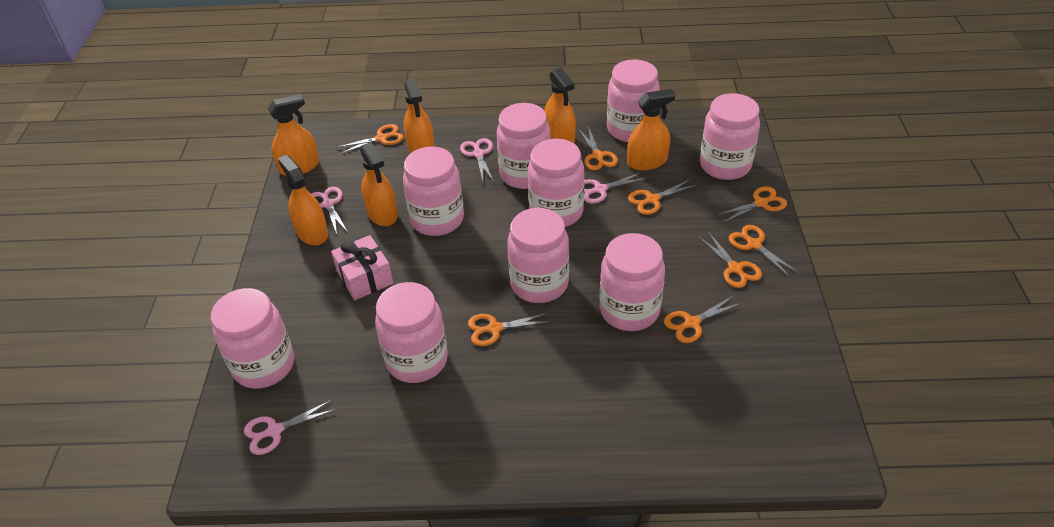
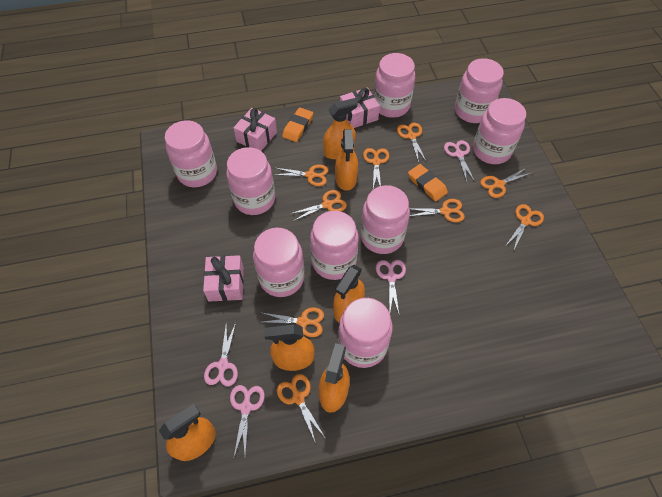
orange eraser: none = 0 -> [282,107,313,142] [408,164,448,202] = 2
orange scissors: [336,124,404,154] [468,313,552,346] [578,127,618,170] [628,179,696,215] [664,296,742,343] [699,232,762,288] [717,187,787,223] [729,225,797,277] = 8 -> [262,307,324,337] [273,164,328,186] [277,374,326,443] [290,190,347,221] [363,148,389,188] [397,123,426,163] [409,199,465,222] [480,168,531,198] [506,204,544,251] = 9
pink gift: [331,235,393,300] = 1 -> [203,255,244,302] [233,108,277,151] [340,88,380,128] = 3

